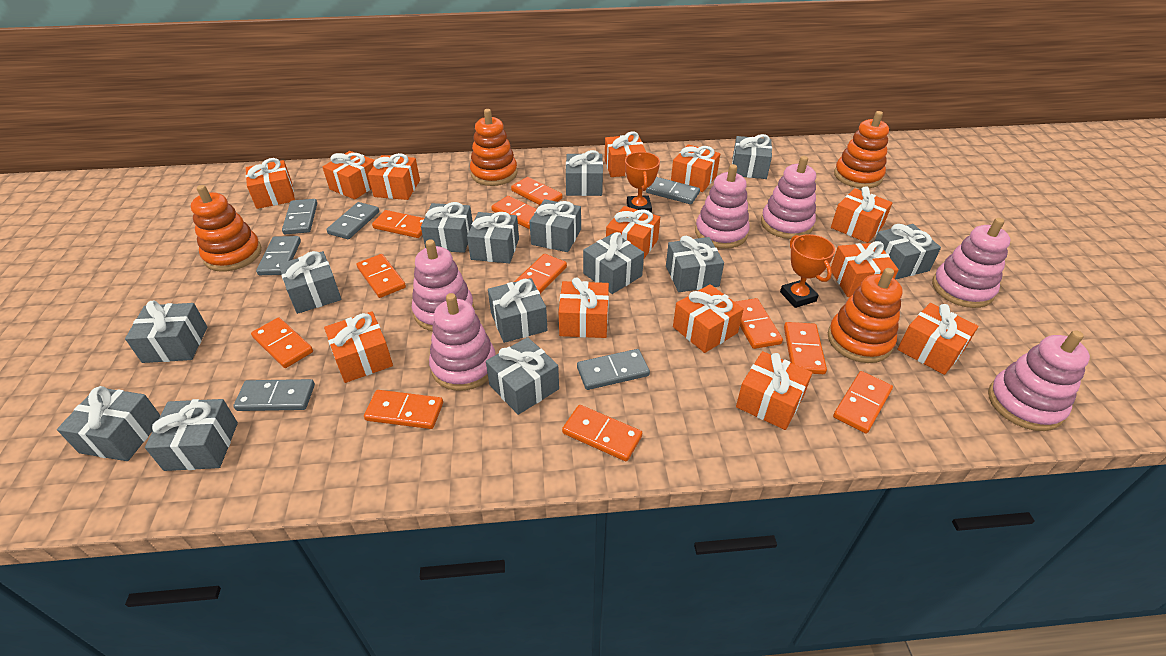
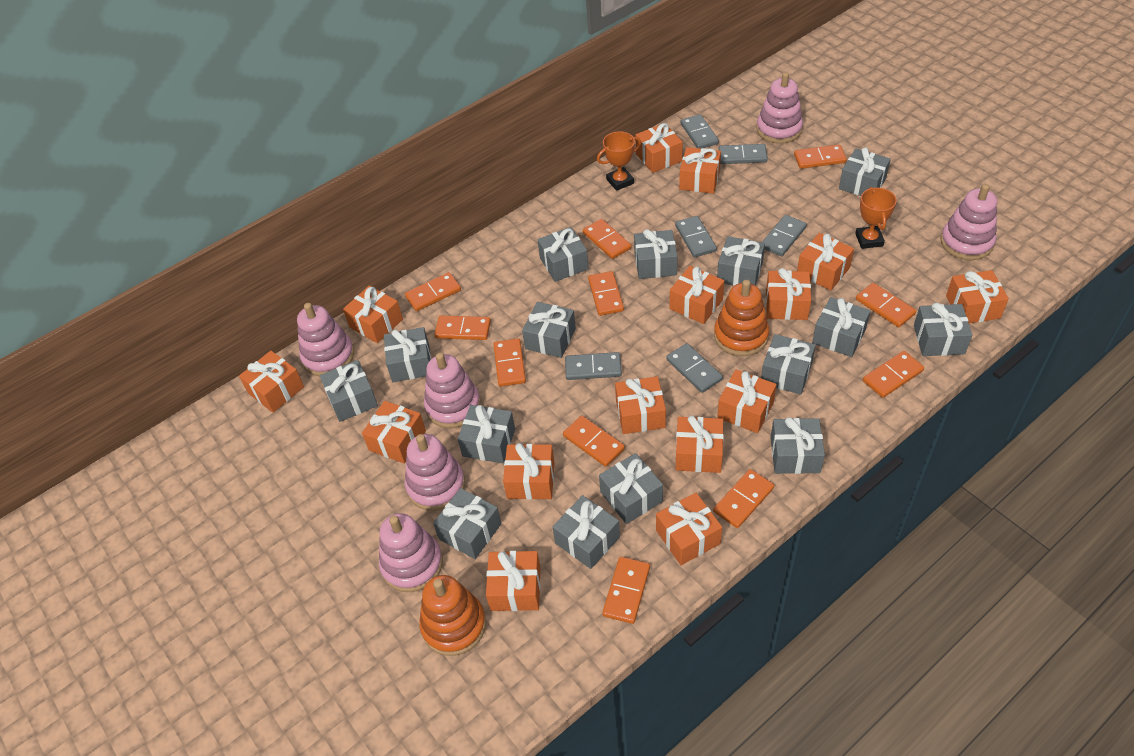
grey gift: [57,386,161,461] [125,300,207,363] [145,399,238,471] [279,251,341,314] [421,202,473,253] [467,212,519,263] [486,337,559,415] [488,278,547,343] [529,199,581,252] [566,150,603,196] [583,232,644,294] [666,236,724,292] [732,134,772,179] [874,224,941,280] = 14 -> [320,360,378,422] [384,327,431,382] [433,488,501,559] [458,405,515,463] [522,302,576,358] [538,227,589,282] [553,495,620,569] [599,453,663,524] [634,229,678,279] [717,236,765,286] [761,334,816,395] [770,417,825,474] [812,297,870,357] [839,147,891,196] [914,303,972,356] = 15
orange gift: [246,158,295,209] [323,151,375,200] [324,311,393,383] [368,153,420,200] [559,277,609,338] [605,132,646,177] [606,206,660,258] [671,144,720,192] [673,284,744,353] [736,351,812,430] [831,186,893,243] [831,241,899,297] [897,303,978,375] = 13 -> [239,351,304,413] [343,285,403,343] [362,401,426,464] [486,551,540,611] [503,443,555,500] [615,376,666,434] [635,123,683,173] [656,493,722,565] [669,266,724,324] [676,416,724,473] [679,147,721,194] [717,370,777,433] [766,268,811,320] [797,233,854,290] [946,270,1009,323] = 15
orange stacking toy: [191,185,261,272] [470,109,518,186] [828,268,903,363] [834,111,889,188] = 4 -> [419,575,486,656] [714,280,769,356] = 2

